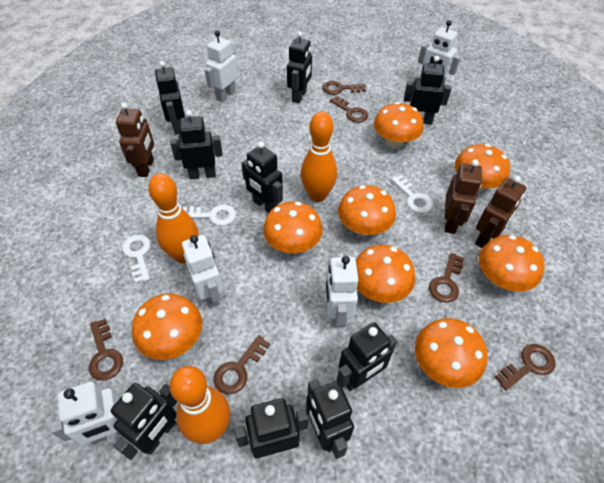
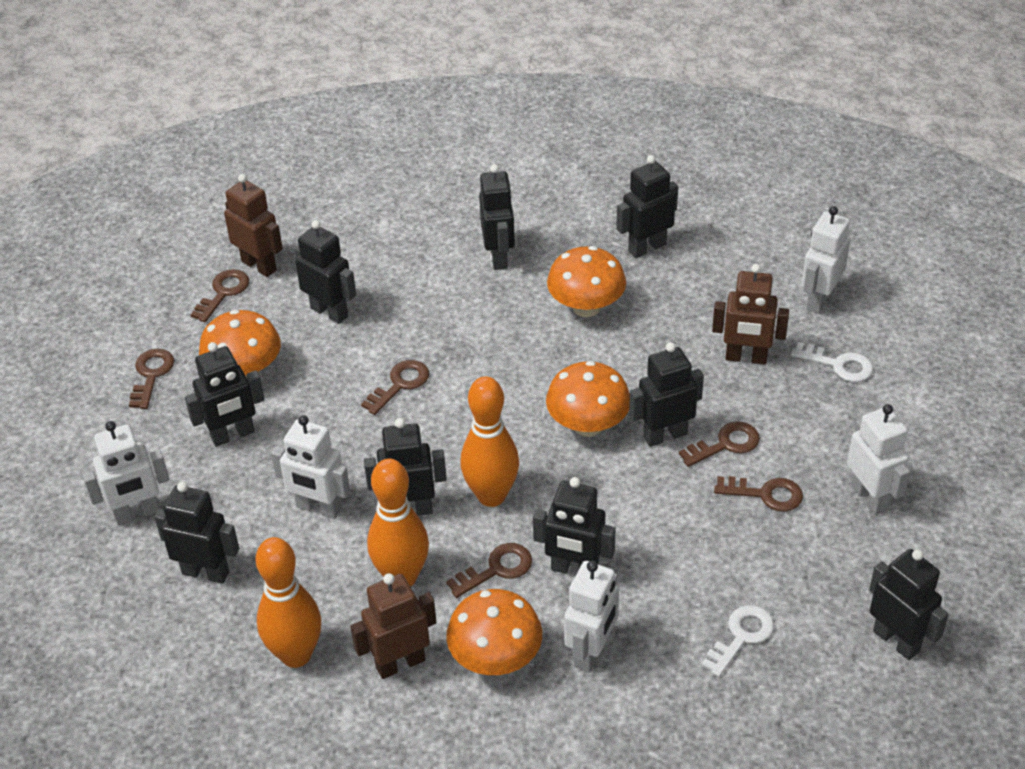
orange mushroom: [132,294,202,360] [263,201,323,253] [338,185,396,236] [356,245,415,303] [374,102,424,148] [415,318,488,388] [455,144,510,192] [479,235,545,291] = 8 -> [199,310,281,378] [446,589,542,675] [546,361,630,437] [547,246,626,317] = 4
white key: [122,235,151,283] [183,205,236,226] [391,175,433,213] = 3 -> [701,605,774,677] [791,342,873,382] = 2

